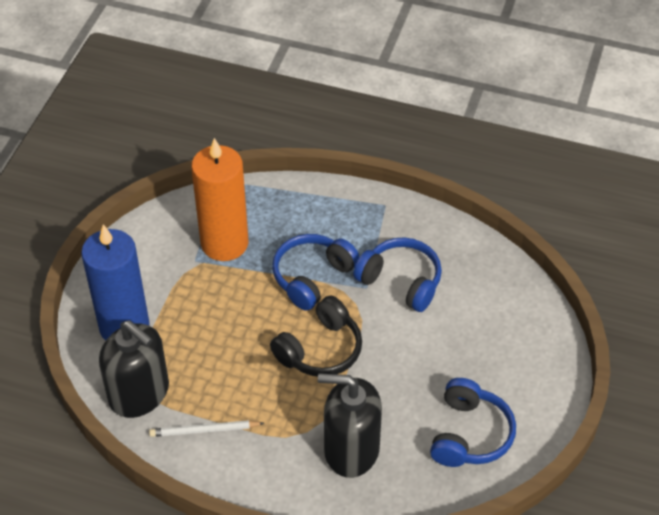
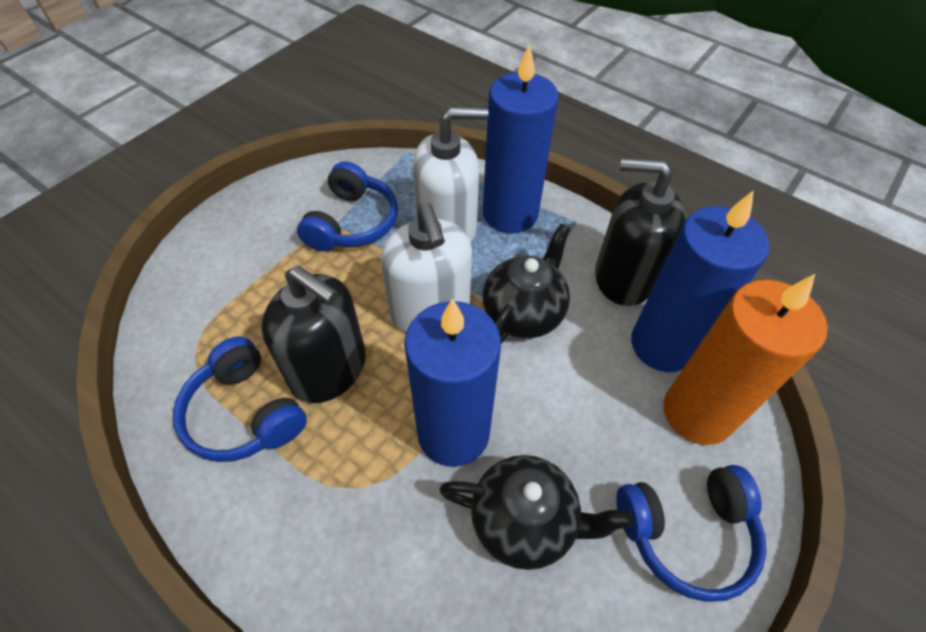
black headphones: [270,295,362,377] = 1 -> none = 0
black teapot: none = 0 -> [439,455,634,570] [483,224,570,343] = 2
blue candle: [81,224,150,341] = 1 -> [404,298,501,467] [483,44,559,233] [631,190,770,372] = 3
white pencil: [149,420,264,437] = 1 -> none = 0
white soap dispenser: none = 0 -> [381,203,472,332] [413,107,488,243] = 2

